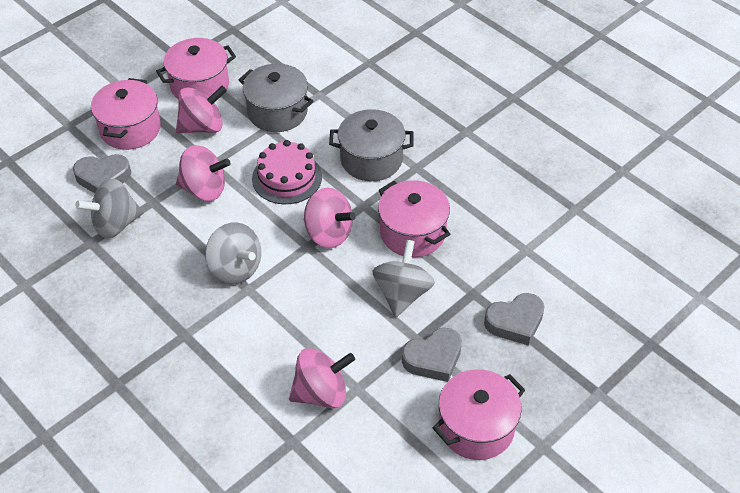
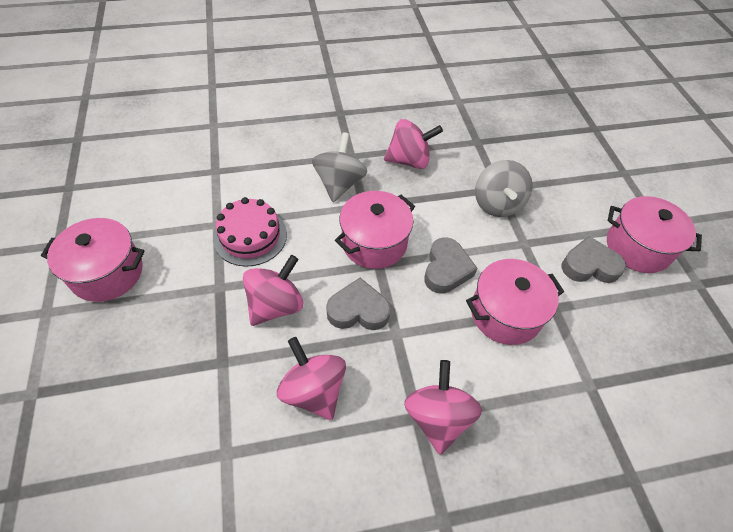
grey pot: [239,63,313,132] [329,109,414,181] = 2 -> none = 0
grey spinning top: [75,179,143,238] [205,222,261,285] [372,240,434,317] = 3 -> [312,132,367,202] [475,160,533,217] = 2

